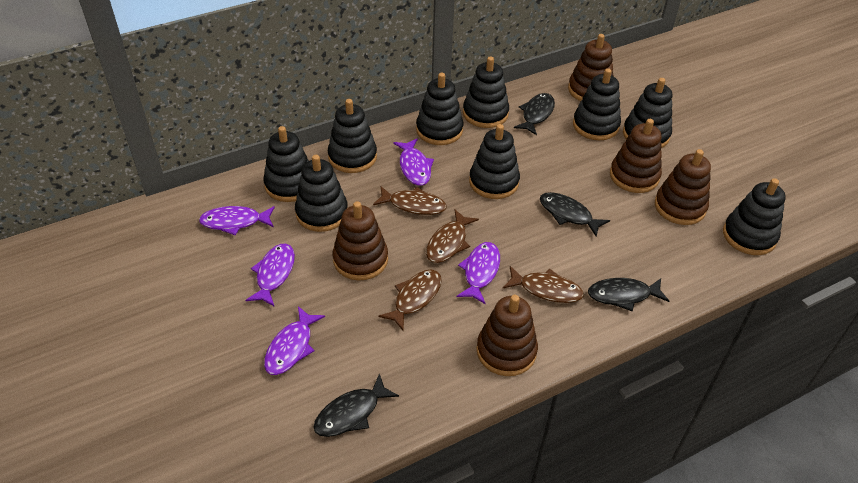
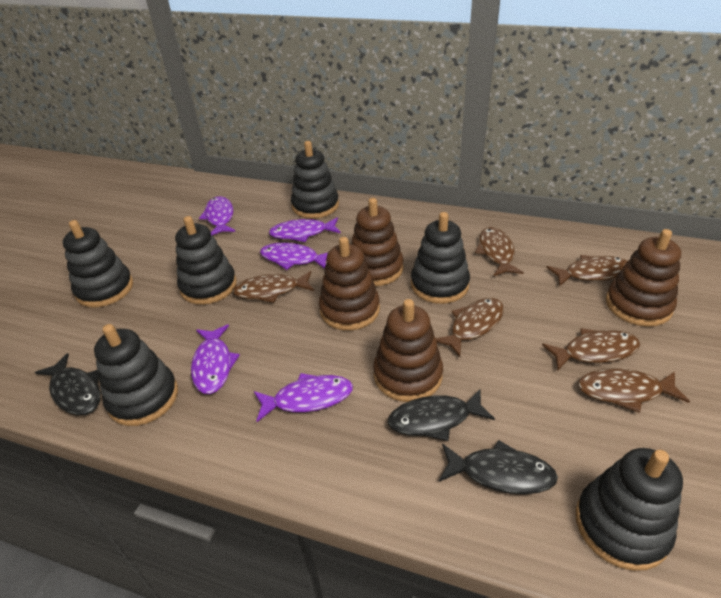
black fish: [313,373,399,437] [514,93,555,135] [540,192,610,237] [588,278,669,311] = 4 -> [35,353,101,415] [388,389,495,441] [439,440,558,494] = 3
black stacking toy: [263,126,309,202] [295,155,348,232] [328,99,377,173] [416,73,463,145] [463,56,509,128] [469,124,520,199] [573,68,621,140] [623,78,672,148] [723,178,786,255] = 9 -> [63,220,133,308] [94,324,178,426] [175,216,236,305] [291,141,339,219] [411,212,470,304] [576,448,683,571] = 6
brown fish: [373,187,447,215] [378,270,442,330] [426,209,479,263] [503,266,584,303] = 4 -> [233,271,314,303] [435,298,504,357] [475,227,524,277] [542,328,641,371] [546,255,627,286] [578,368,690,413] = 6
brown stacking toy: [333,201,388,280] [476,295,538,376] [568,34,614,101] [610,119,662,193] [655,149,711,225] = 5 -> [319,237,380,331] [352,198,404,286] [373,299,443,402] [606,229,681,327] = 4

